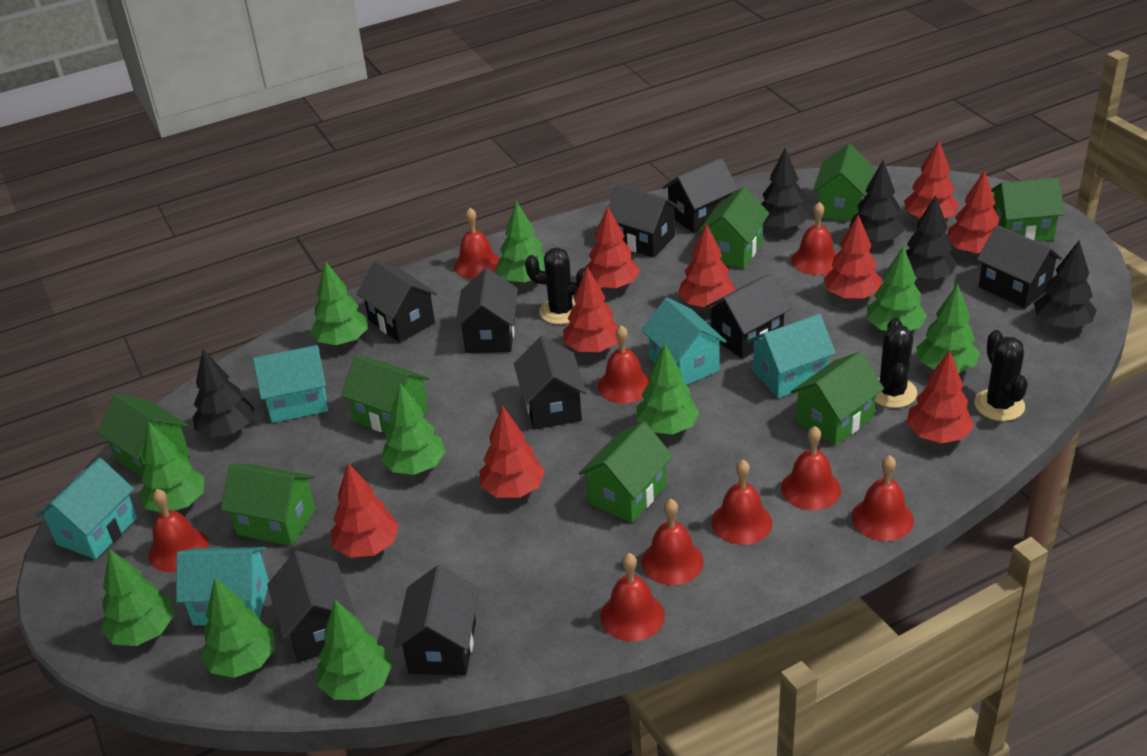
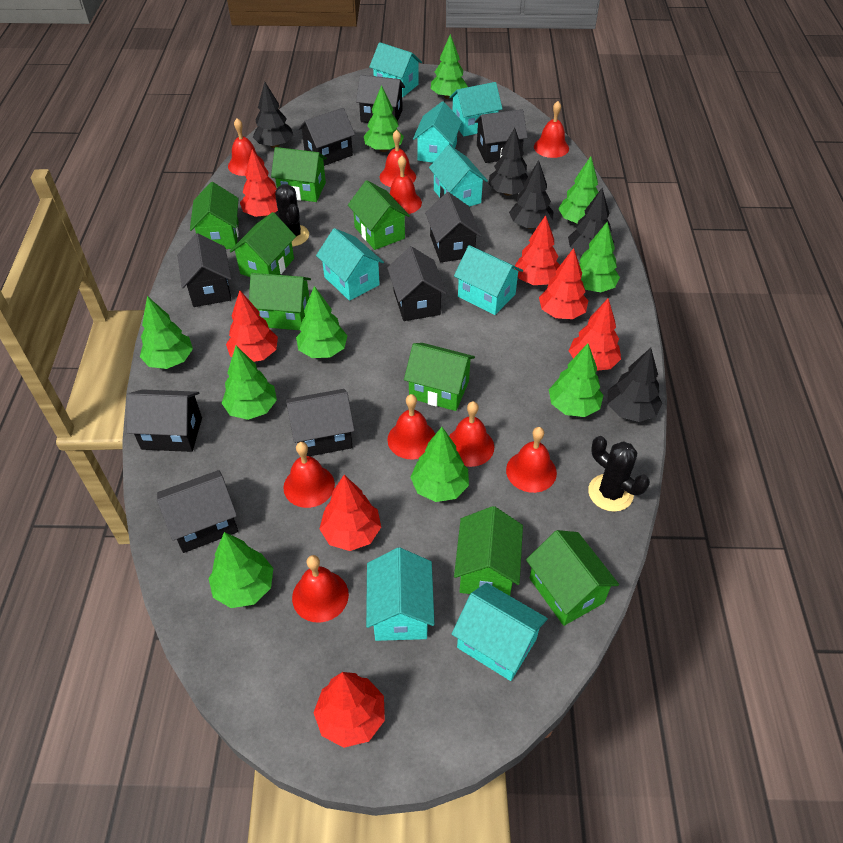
black cactus: [525,248,586,324] [875,318,917,408] [974,330,1028,421] = 3 -> [275,184,309,246] [588,436,650,512] = 2
red tree: [331,463,399,558] [479,405,545,498] [563,267,618,353] [585,206,640,290] [678,223,735,309] [823,215,882,300] [904,140,959,218] [906,350,974,443] [947,170,999,255] = 9 -> [226,290,278,362] [240,149,278,217] [313,672,385,748] [320,475,381,551] [515,215,560,285] [539,248,588,319] [569,298,621,371] = 7
turquoise house: [36,458,137,559] [176,547,269,625] [253,345,329,423] [641,297,727,385] [748,314,836,398] = 5 -> [316,228,384,301] [366,547,435,641] [369,42,422,97] [413,101,462,163] [429,145,488,207] [449,82,503,136] [452,583,548,681] [454,245,523,315] = 8

